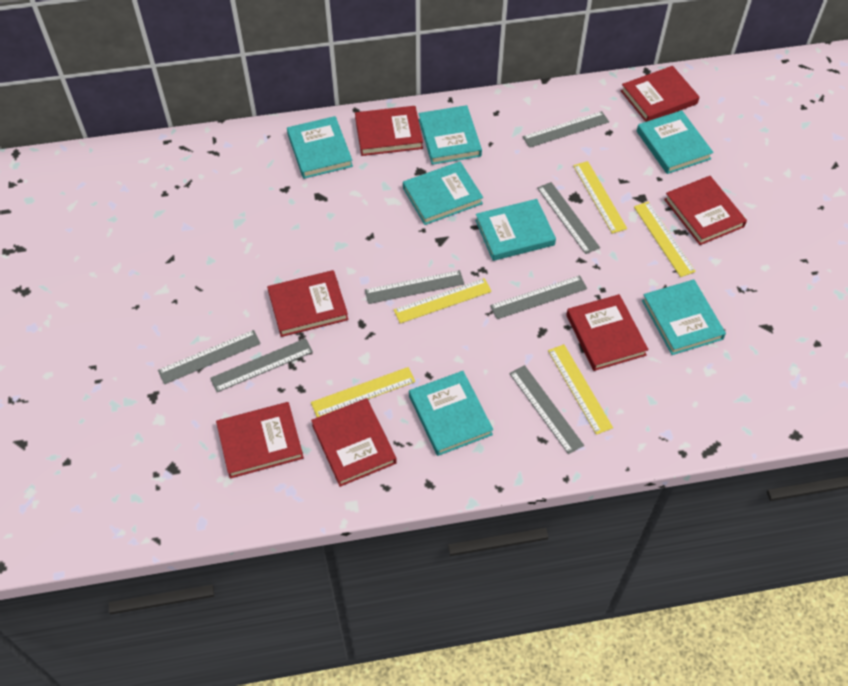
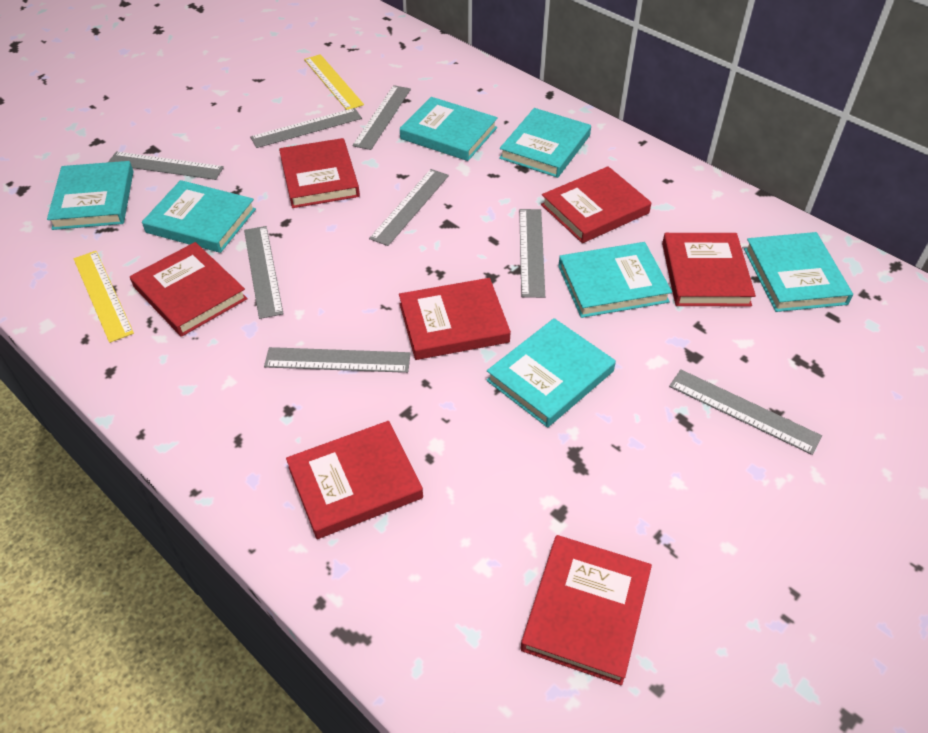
grey ruler: [158,330,261,384] [210,338,313,392] [365,270,464,304] [490,275,587,319] [509,365,584,454] [523,111,609,148] [537,182,600,254] = 7 -> [108,151,224,180] [244,226,284,319] [250,108,362,148] [264,347,410,373] [353,85,411,150] [369,169,449,246] [519,209,545,298] [669,369,822,455] = 8
yellow ruler: [311,367,415,417] [394,278,492,324] [548,344,613,435] [573,161,627,234] [634,202,696,277] = 5 -> [73,251,134,343] [304,54,364,110] = 2

